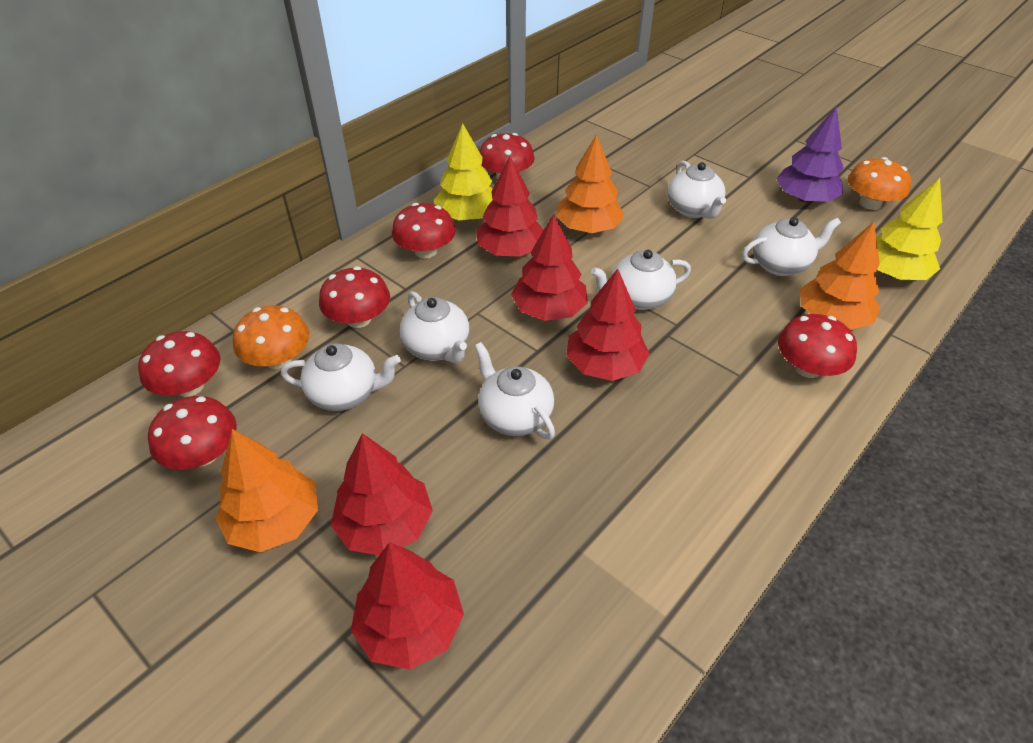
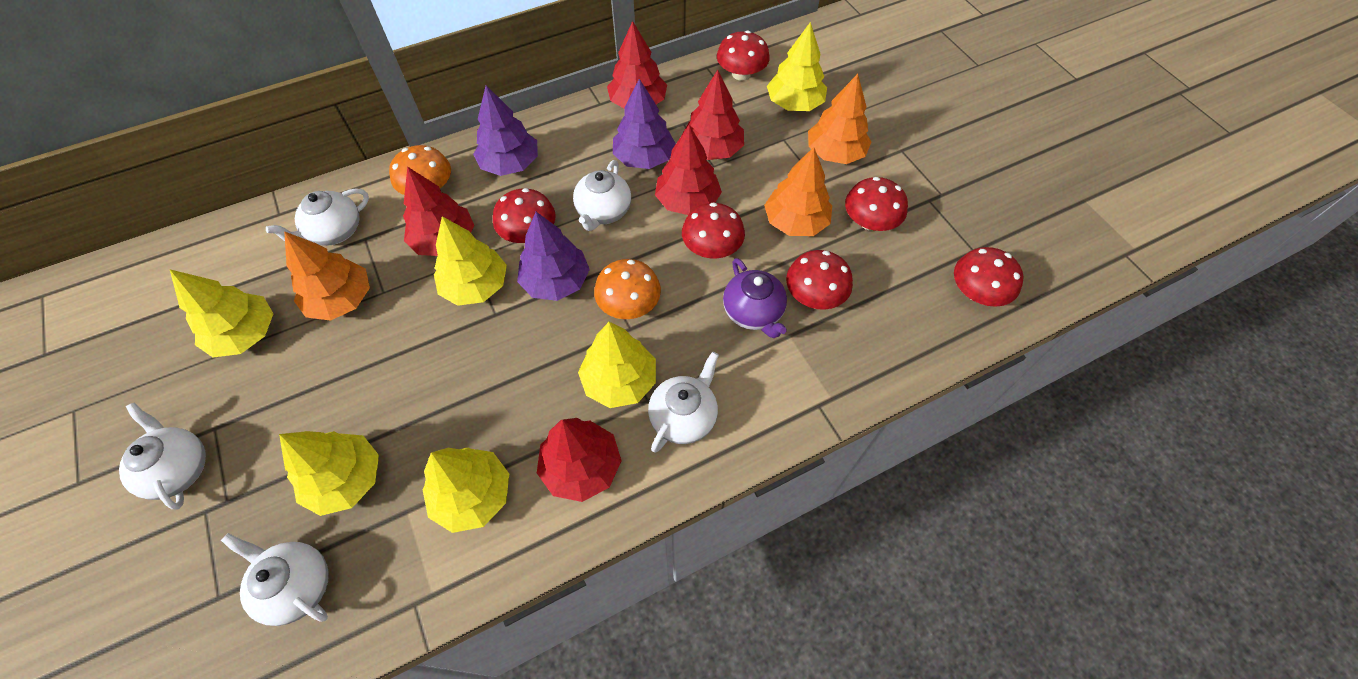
purple teapot: none = 0 -> [723,258,787,338] = 1
purple tree: [776,106,844,203] = 1 -> [473,85,538,176] [517,212,590,301] [613,79,676,169] = 3
white teapot: [281,343,401,411] [400,291,470,363] [474,342,555,440] [591,250,691,310] [667,161,726,219] [742,217,841,276] = 6 -> [119,402,206,509] [221,533,329,626] [266,188,369,246] [573,160,631,231] [648,352,719,453] = 5
yellow tree: [433,123,493,220] [876,178,943,280] = 2 -> [170,270,274,358] [279,431,379,516] [422,448,509,533] [434,216,507,306] [578,322,656,408] [767,22,827,111] = 6

